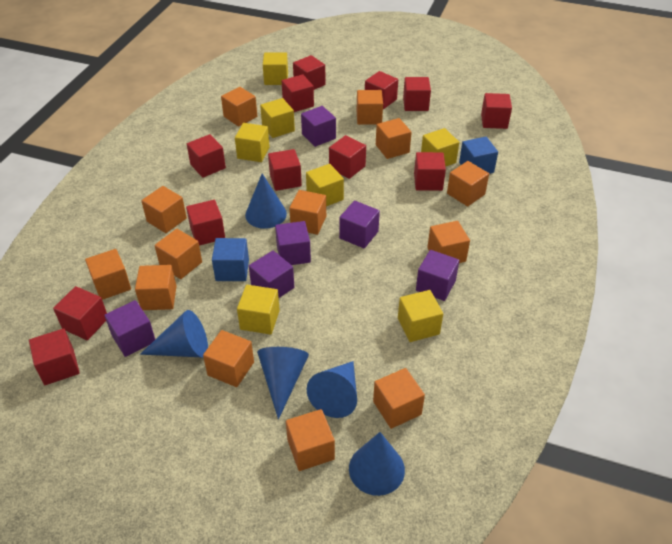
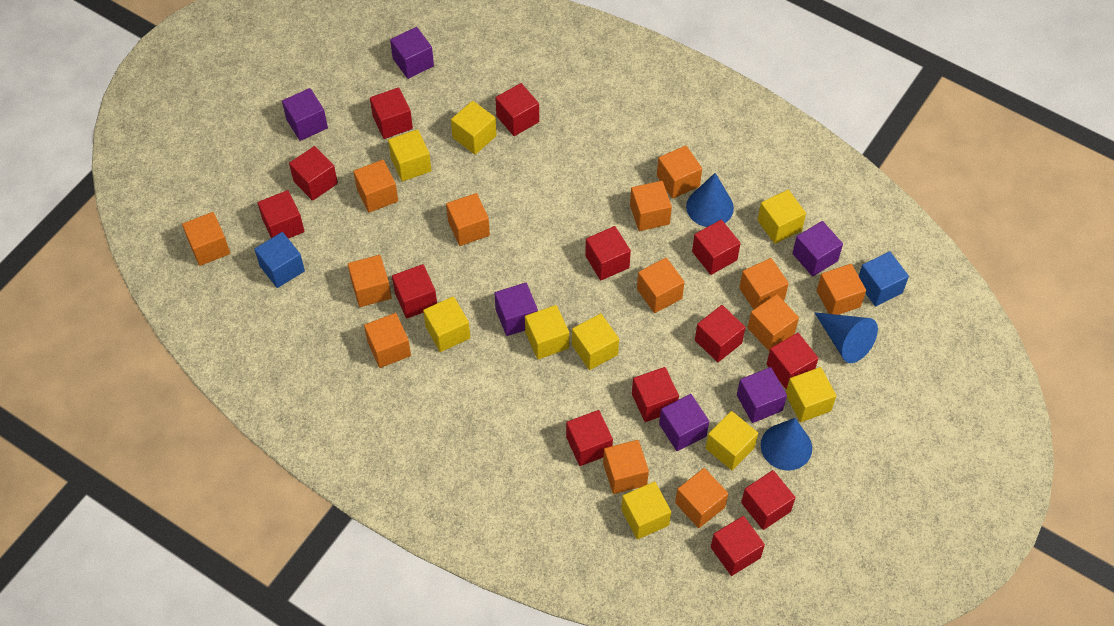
blue cone: [140,310,208,358] [245,174,287,229] [257,347,309,420] [307,361,357,418] [349,432,405,496] = 5 -> [686,173,734,227] [761,418,812,471] [814,312,878,363] = 3
red cube: [29,328,80,385] [53,286,107,340] [186,200,225,246] [187,134,226,178] [268,149,302,191] [282,74,314,112] [293,55,326,90] [329,135,366,179] [365,71,398,109] [403,77,431,111] [414,152,446,191] [481,93,512,129] = 12 -> [258,190,304,239] [289,146,338,201] [370,87,413,139] [392,264,437,318] [495,83,539,136] [566,410,613,466] [585,226,631,280] [632,367,679,422] [692,220,741,275] [695,305,746,362] [711,516,765,576] [741,470,796,530] [767,333,819,390] = 13
yellow cube: [235,123,270,162] [237,285,280,335] [260,98,295,138] [263,52,288,85] [306,164,344,206] [398,290,443,342] [421,128,459,167] = 7 -> [388,129,431,181] [423,296,470,352] [451,101,497,154] [525,305,569,359] [572,313,619,370] [621,482,671,539] [706,411,758,470] [758,190,806,244] [786,367,836,422] = 9

